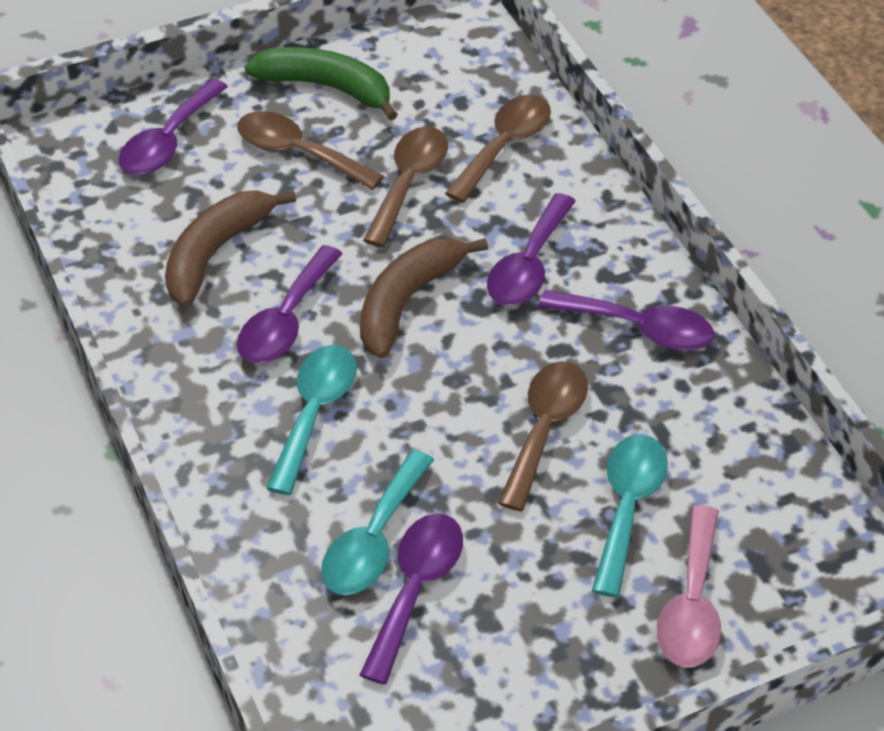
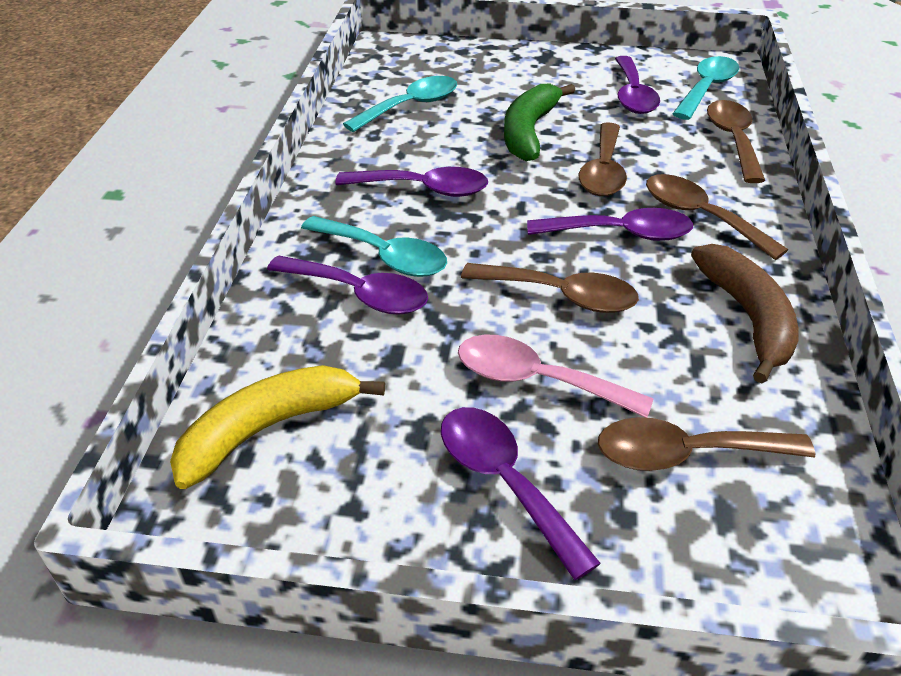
brown banana: [165,190,296,307] [360,238,488,359] = 2 -> [691,244,799,384] = 1
brown spoon: [237,111,384,190] [363,126,448,247] [445,95,551,203] [498,361,588,511] = 4 -> [461,263,639,313] [579,122,627,196] [598,417,815,471] [646,174,788,260] [707,100,765,183] = 5
yellow banana: none = 0 -> [170,365,385,489] = 1

